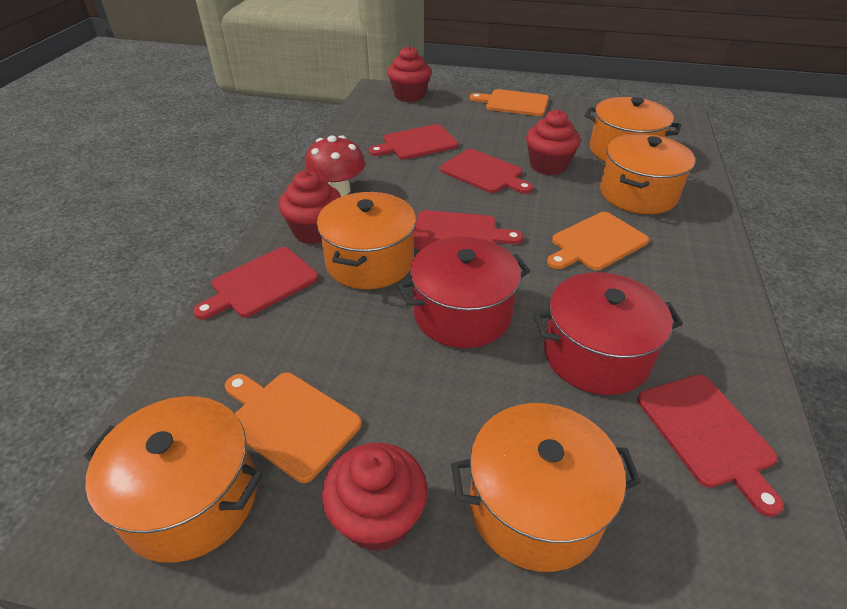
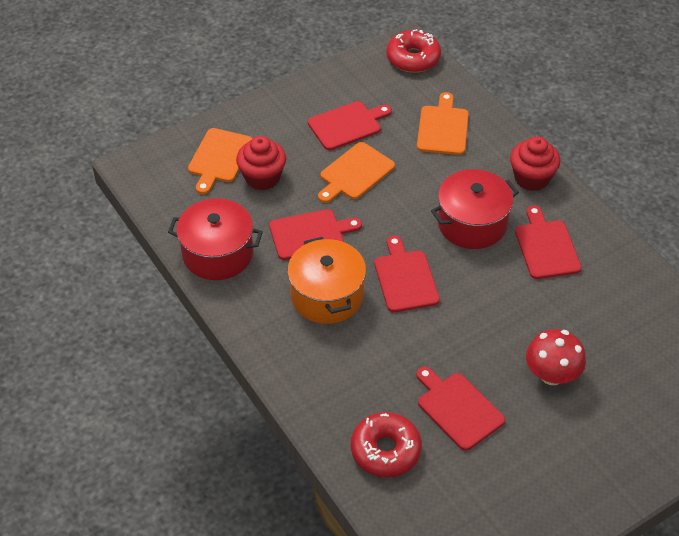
orange pot: [84,396,263,563] [317,192,416,289] [451,403,641,572] [585,97,681,162] [600,134,695,214] = 5 -> [287,237,366,324] = 1
red cupcake: [278,170,341,244] [322,443,427,552] [387,46,431,102] [526,109,581,175] = 4 -> [236,136,286,190] [510,136,560,191] = 2
red donut: none = 0 -> [351,412,422,477] [386,29,441,73] = 2

